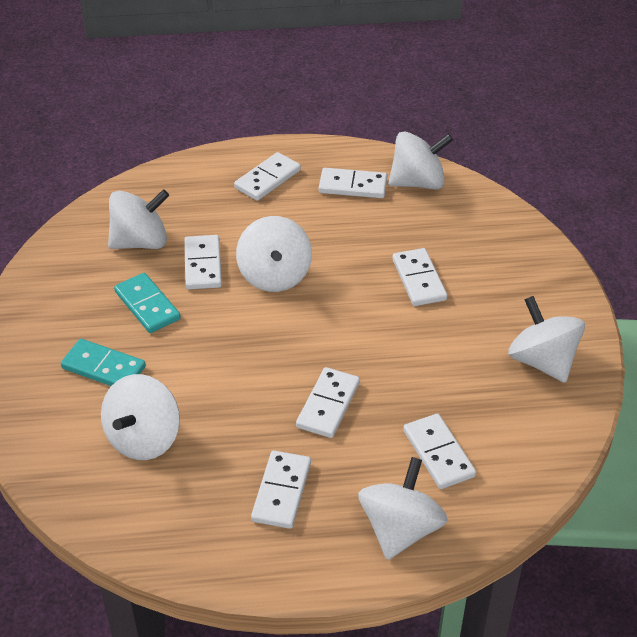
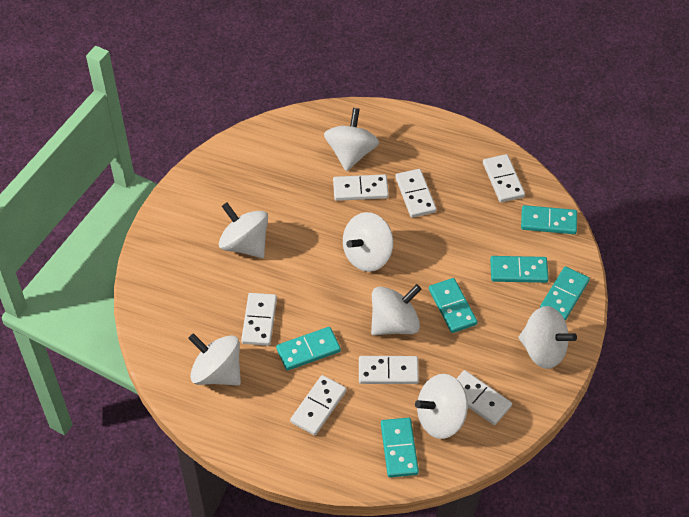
turquoise domino: [61,339,146,386] [114,273,181,333] = 2 -> [276,327,341,371] [381,418,419,478] [429,278,477,333] [490,256,549,283] [521,205,577,234] [540,266,590,320] = 6
white spinning top: [101,374,180,460] [108,189,169,249] [236,216,312,292] [358,457,448,560] [388,131,453,190] [508,296,585,383] = 6 -> [188,333,241,386] [219,203,268,258] [324,108,379,171] [343,212,393,272] [371,284,421,335] [415,374,468,439] [518,306,577,369] = 7

